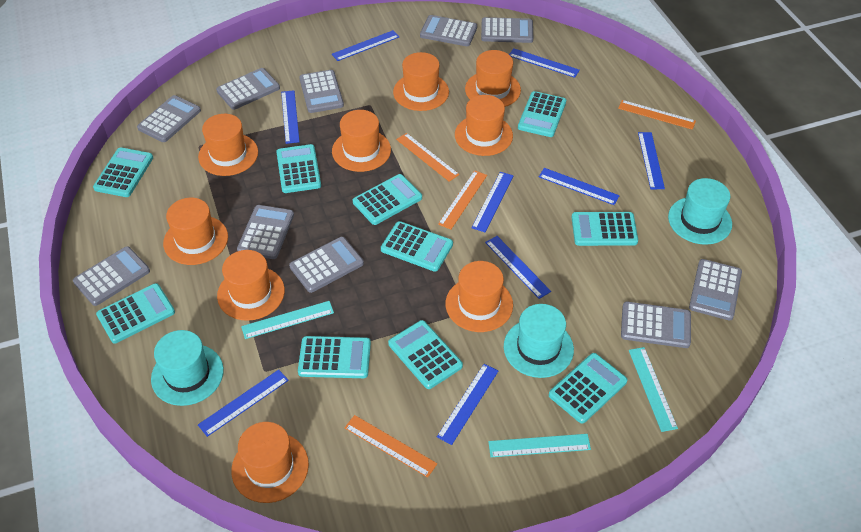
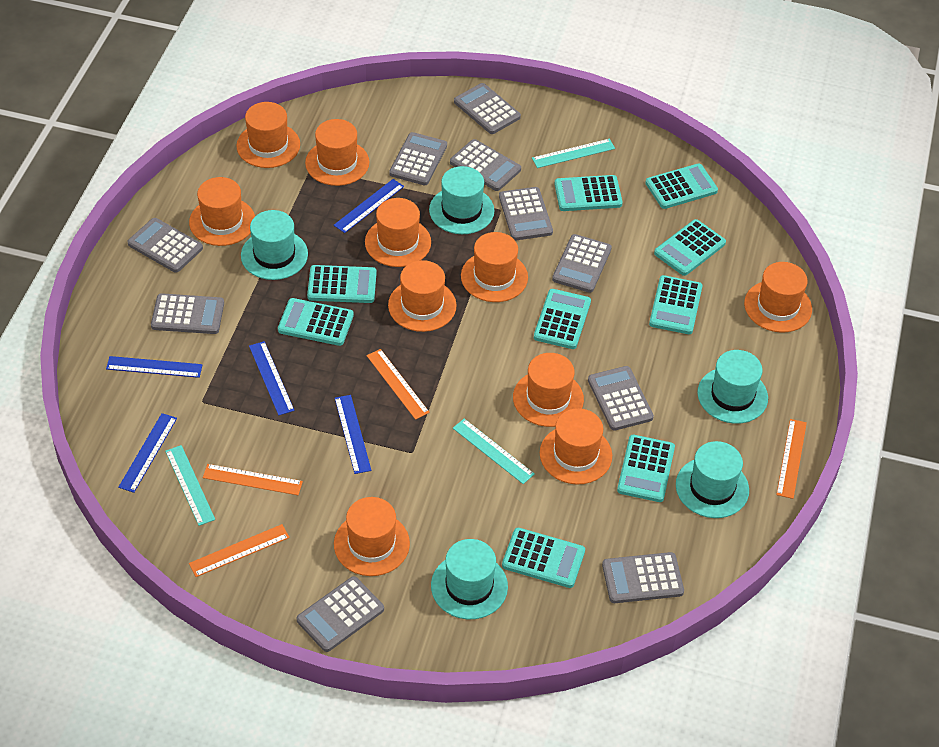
blue ruler: [198,370,289,437] [281,90,300,144] [332,30,399,61] [437,364,498,445] [472,172,514,232] [485,236,551,299] [509,48,580,78] [539,168,620,205] [638,132,665,189] = 9 -> [106,356,203,378] [118,413,177,493] [249,341,294,415] [334,179,404,233] [335,395,371,474] = 5
orange hat: [163,198,228,265] [198,114,258,176] [217,250,285,321] [231,422,309,503] [332,110,391,172] [393,52,449,111] [446,261,513,332] [455,95,513,156] [465,50,521,107] = 9 -> [189,177,255,246] [236,102,300,168] [305,119,369,186] [334,497,410,576] [365,198,431,267] [388,260,457,332] [461,232,528,302] [513,353,584,427] [540,408,612,484] [744,262,812,333] = 10
turquoise calculator: [93,147,153,197] [96,283,175,344] [276,144,321,193] [298,336,371,378] [353,174,422,225] [381,221,453,272] [388,320,463,389] [518,91,566,137] [549,353,627,424] [572,212,638,246] = 10 -> [278,298,354,346] [307,265,377,303] [502,528,585,588] [534,289,591,349] [554,175,623,211] [617,435,675,502] [645,163,718,209] [649,275,702,334] [654,219,726,276] = 9
turquoise hat: [151,330,224,406] [504,304,574,378] [668,178,732,245] = 3 -> [241,210,308,280] [429,166,495,234] [431,539,508,619] [676,441,749,518] [697,350,768,424] = 5

